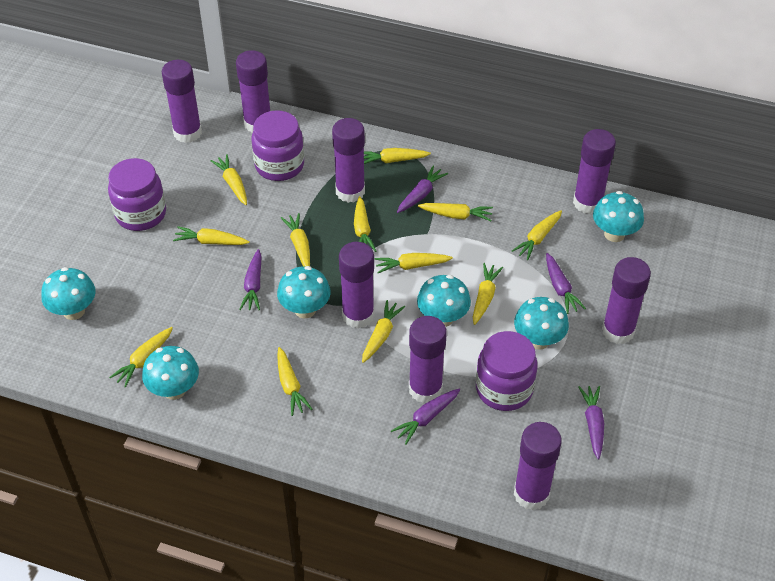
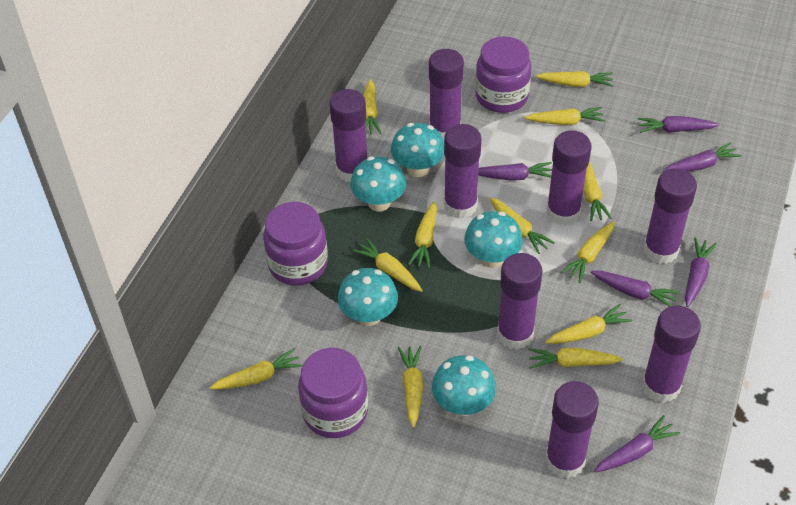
purple carrot: [239,249,262,310] [391,389,460,445] [397,166,448,213] [546,253,586,314] [578,386,604,459] = 5 -> [478,162,552,181] [591,271,680,307] [594,415,680,472] [638,116,719,133] [663,142,742,172] [685,238,717,307] = 6
turquoise mushroom: [41,267,96,320] [142,346,199,400] [277,266,330,319] [417,275,471,327] [514,297,569,350] [593,191,644,242] = 6 -> [338,268,398,326] [350,156,406,212] [391,123,444,177] [432,355,496,416] [464,211,523,268] = 5

